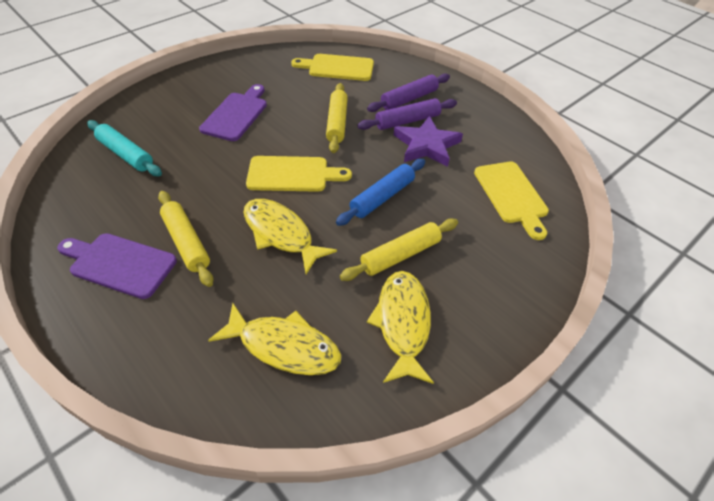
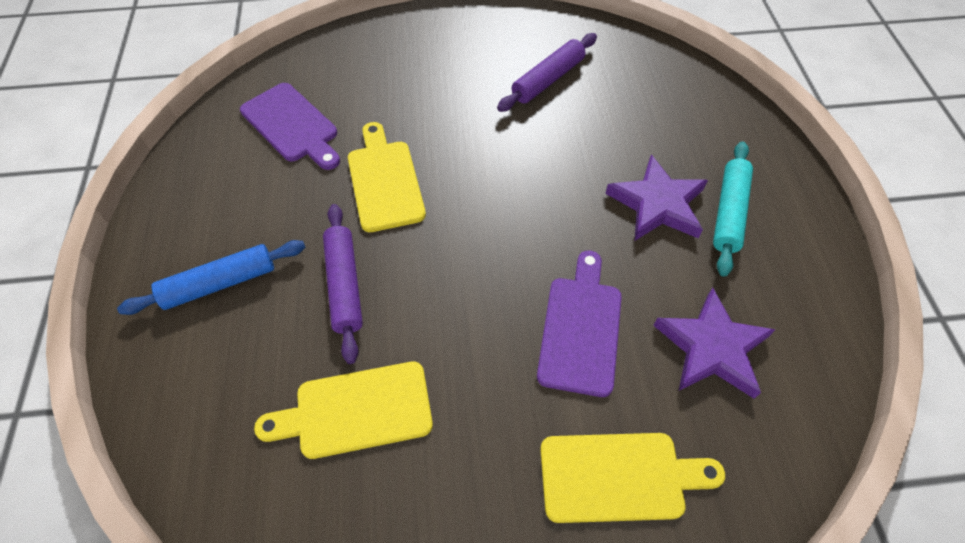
purple star: [394,116,463,167] = 1 -> [605,155,708,241] [653,288,776,399] = 2
yellow fish: [208,303,341,375] [243,199,337,274] [367,271,434,384] = 3 -> none = 0
yellow rolling pin: [158,191,214,287] [326,83,348,153] [340,219,458,281] = 3 -> none = 0

